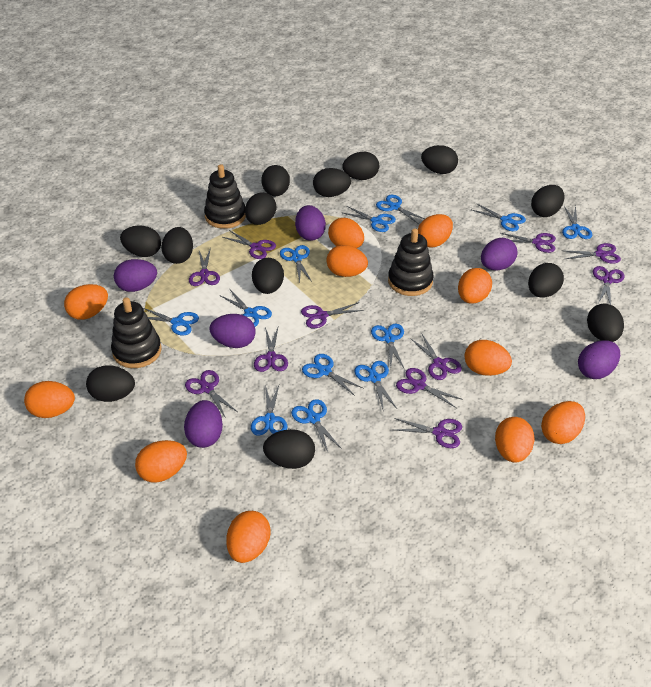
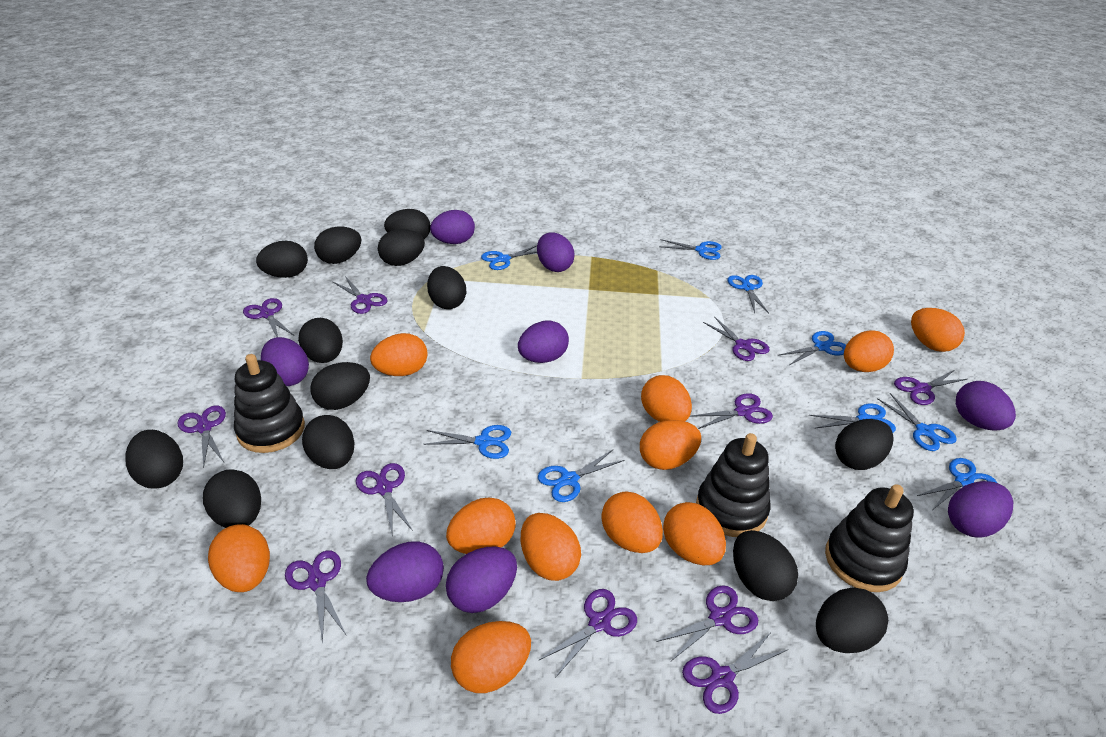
blue scissors: [143,308,199,335] [220,290,272,327] [251,385,287,436] [280,245,312,282] [291,399,342,452] [302,354,363,396] [341,206,396,232] [354,361,397,412] [371,324,404,368] [376,195,425,224] [472,203,526,231] [562,206,592,239] = 12 -> [423,425,511,459] [481,246,537,270] [538,450,625,502] [659,239,722,260] [727,275,769,313] [779,331,846,365] [809,404,896,433] [877,393,957,451] [917,458,997,509] = 9
purple egg: [114,259,157,292] [184,400,223,448] [210,314,255,348] [295,205,326,241] [481,238,518,270] [578,340,620,379] = 6 -> [261,337,309,386] [366,541,444,602] [430,210,475,244] [446,546,517,613] [518,321,569,363] [537,232,575,272] [948,481,1013,537] [956,381,1016,431] = 8

